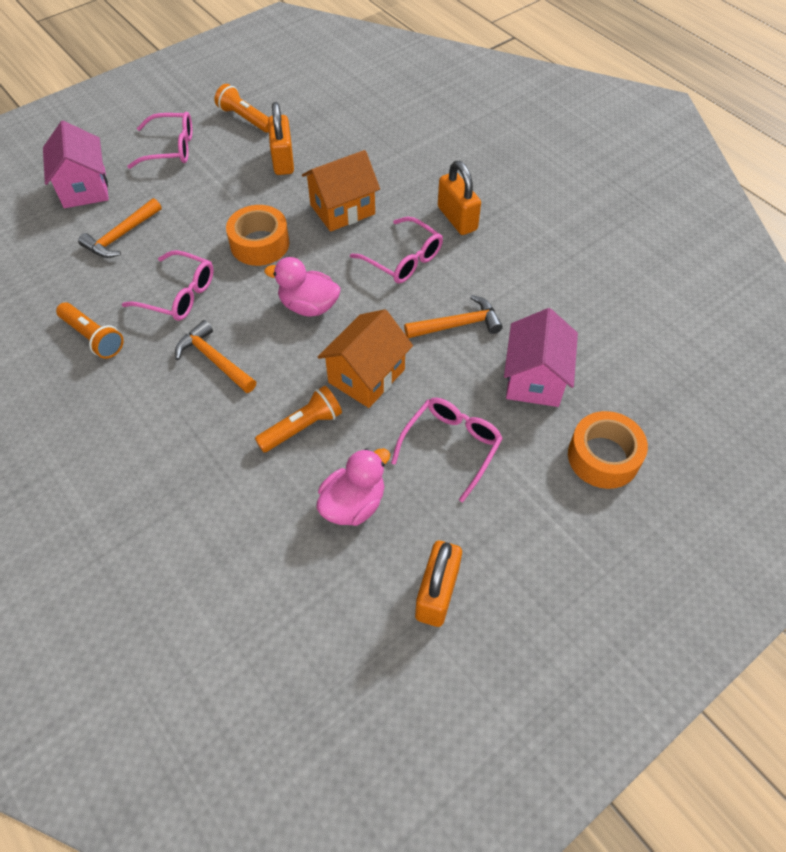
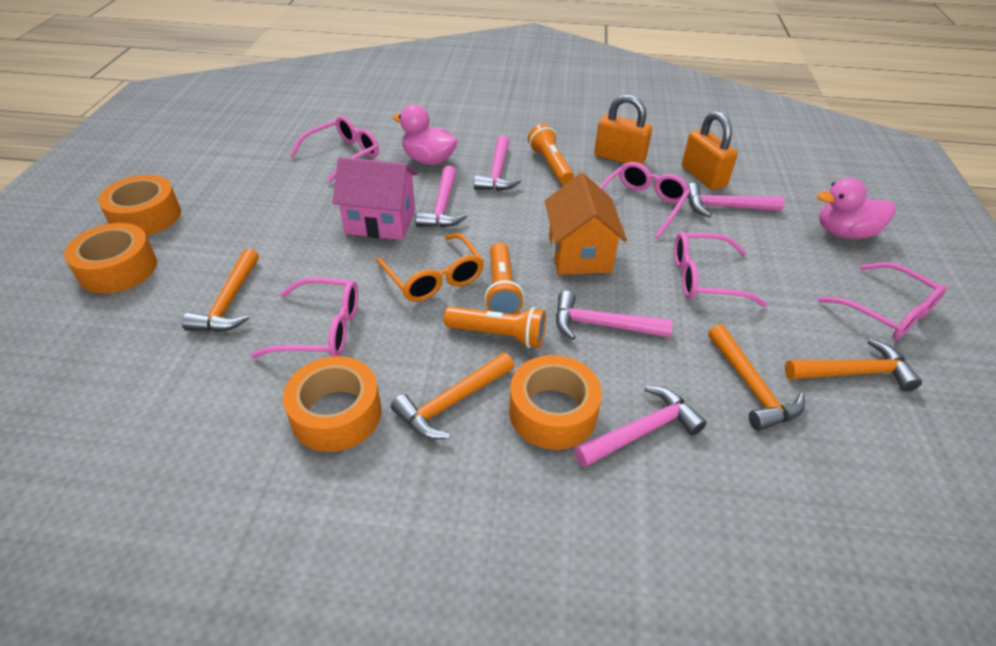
orange glasses: none = 0 -> [376,233,484,302] = 1
orange hammer: [78,198,161,258] [175,320,256,393] [404,295,503,338] = 3 -> [182,249,259,332] [391,353,514,440] [708,324,805,431] [785,339,922,391] = 4
orange house: [302,150,380,232] [318,309,413,408] = 2 -> [545,173,627,275] = 1
orange padlock: [268,102,294,175] [415,541,462,627] [438,161,481,235] = 3 -> [594,94,652,164] [682,111,738,190] = 2
orange tape: [226,205,290,266] [568,411,648,489] = 2 -> [64,223,157,294] [98,175,181,236] [283,356,381,452] [509,355,602,450] = 4
pink glasses: [122,250,214,321] [127,112,192,169] [350,217,443,283] [391,398,503,502] = 4 -> [251,277,358,358] [290,116,379,183] [600,162,690,238] [674,232,768,307] [818,262,947,340] = 5
pink hammer: none = 0 -> [415,166,468,228] [474,136,522,191] [556,291,673,340] [574,386,707,467] [687,183,785,218] = 5
pink house: [43,121,109,208] [504,308,578,407] = 2 -> [332,157,417,240] = 1

